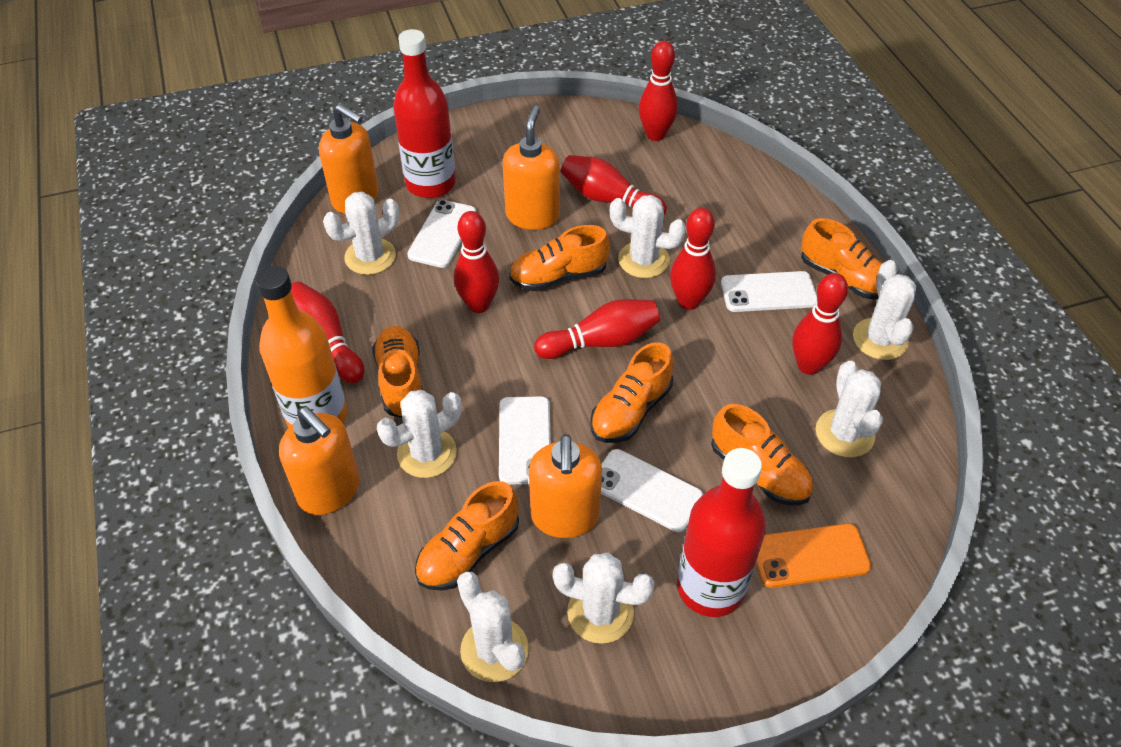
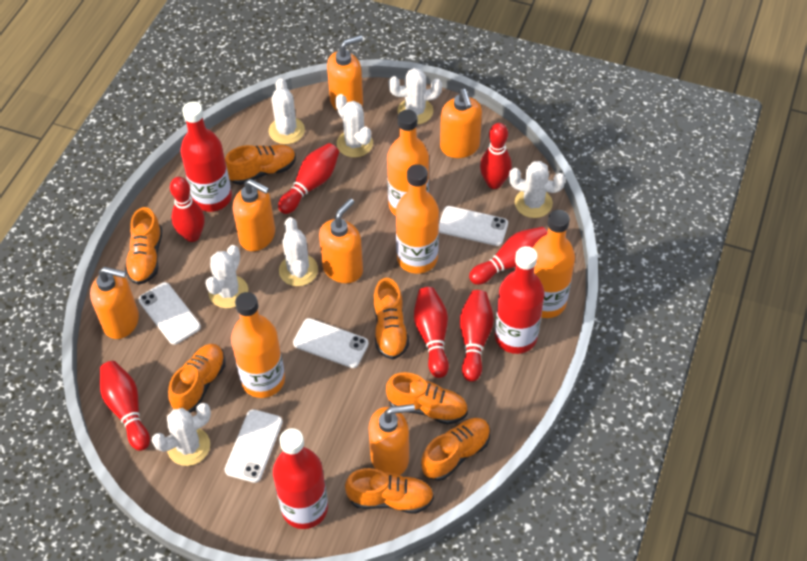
orange bottle: [255,266,347,428] = 1 -> [231,292,285,398] [387,109,429,216] [396,164,439,274] [533,210,575,318] = 4
orange phone: [756,523,871,588] = 1 -> none = 0
orange shoe: [372,326,423,418] [415,481,519,591] [509,225,610,291] [590,342,673,443] [711,404,813,505] [801,218,883,300] = 6 -> [125,207,162,285] [168,344,226,413] [225,145,296,185] [345,468,434,514] [373,278,409,360] [386,372,468,425] [421,418,490,481] = 7
orange soap dispenser: [279,407,360,515] [319,104,379,213] [503,105,560,230] [529,434,602,538] = 4 -> [90,267,139,339] [233,179,275,251] [319,198,363,283] [327,35,363,111] [369,404,415,475] [440,89,482,158] = 6
red bottle: [393,29,456,198] [677,448,766,617] = 2 -> [180,102,232,212] [273,428,328,529] [495,246,545,354] = 3

